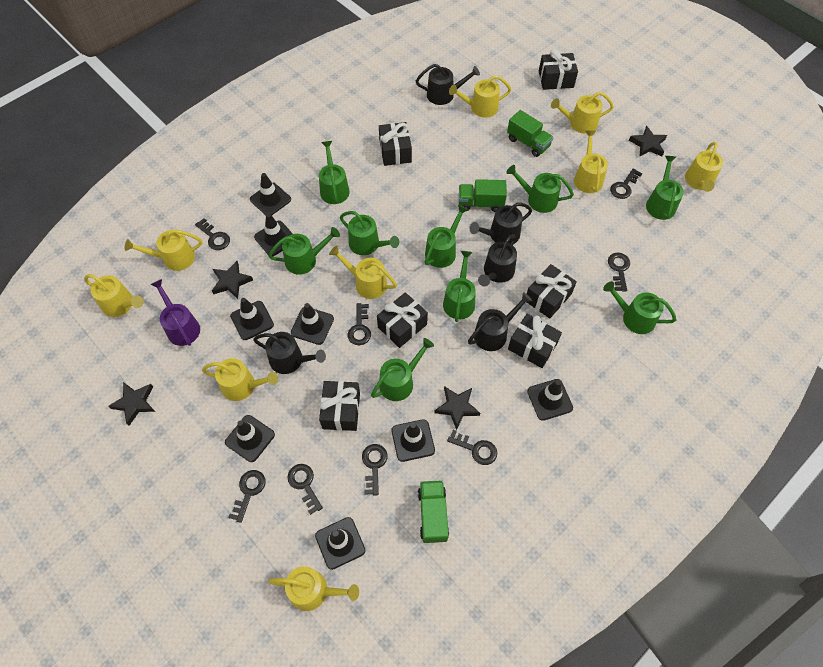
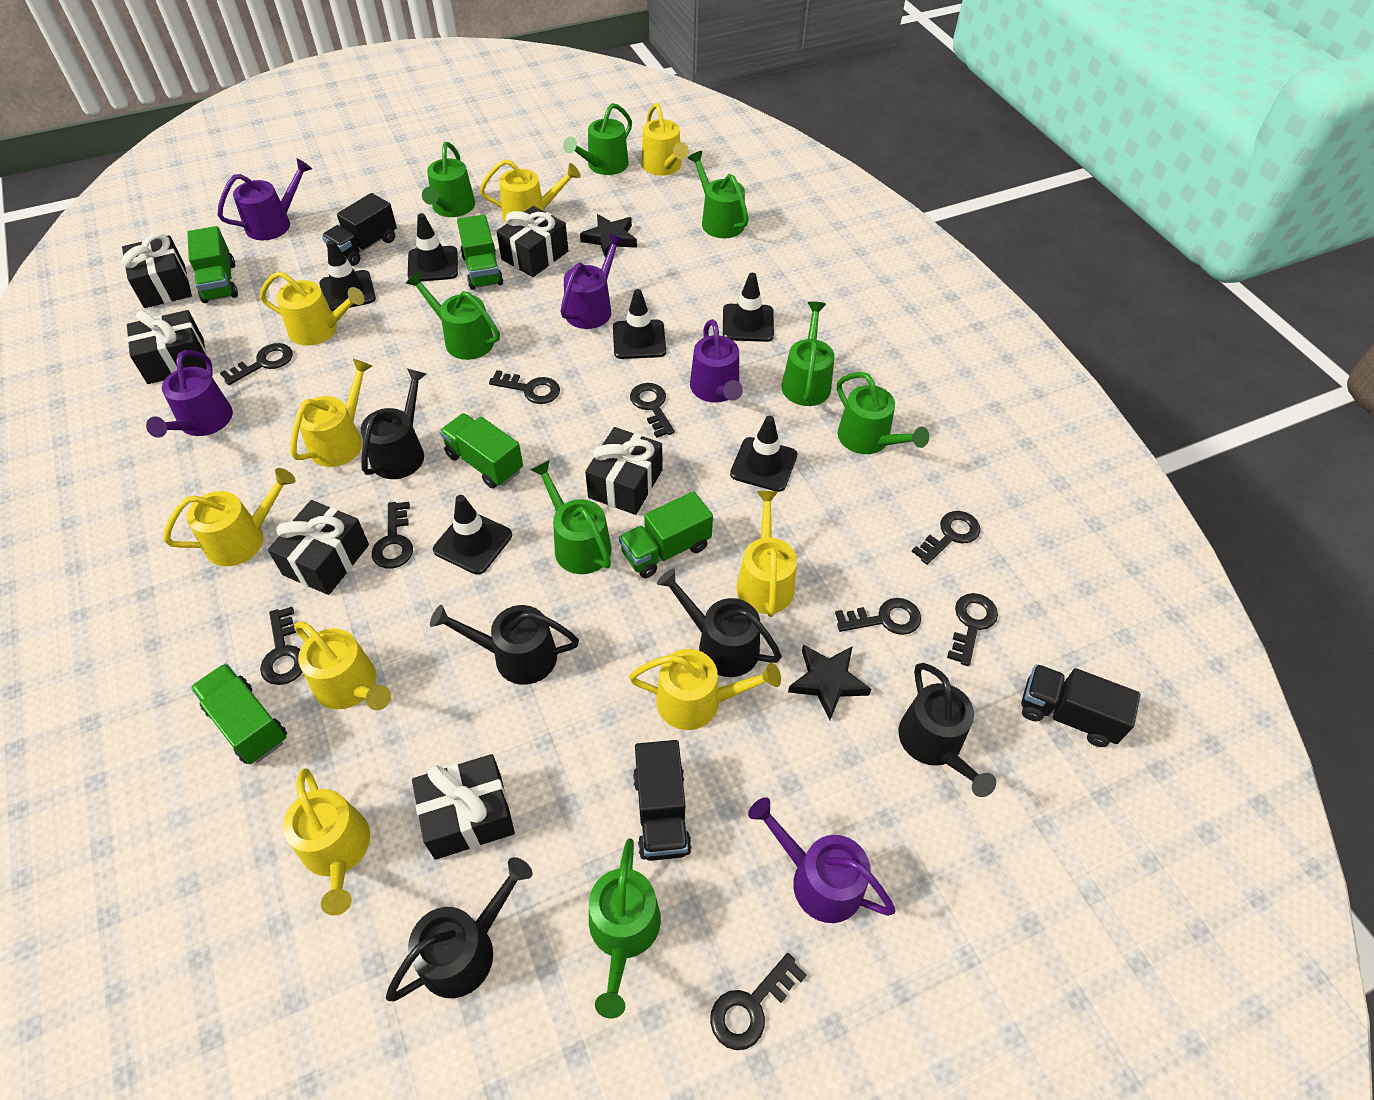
black key: [195,218,230,250] [228,470,266,523] [287,464,323,515] [348,303,371,345] [362,444,388,496] [447,430,497,465] [608,253,630,292] [610,168,642,199] = 8 -> [220,343,293,385] [260,607,302,685] [372,502,413,569] [489,370,560,404] [630,383,675,438] [710,953,807,1050] [835,598,921,635] [911,511,980,565] [947,593,998,666] = 9
black star: [108,382,155,426] [212,261,253,299] [434,386,480,430] [629,126,667,157] = 4 -> [580,214,637,258] [788,644,871,720] = 2
black traffic cone: [225,415,275,462] [230,298,274,340] [250,173,291,215] [254,213,293,256] [291,303,334,345] [315,517,365,570] [392,419,435,462] [527,379,573,421] = 8 -> [319,240,376,311] [408,213,458,282] [433,495,512,575] [613,289,666,359] [723,273,774,342] [730,416,797,492] = 6
black truck: none = 0 -> [322,193,397,266] [633,740,692,861] [1021,664,1141,747] = 3
green truck: [418,480,449,543] [459,179,507,212] [507,110,554,157] = 3 -> [187,226,238,303] [191,663,287,764] [440,413,523,488] [457,215,503,290] [619,491,713,578] = 5
green watering can: [268,227,340,275] [319,141,349,204] [340,211,399,255] [371,338,434,401] [425,205,468,268] [443,251,476,322] [506,165,574,213] [603,281,676,334] [646,156,684,220] = 9 -> [406,271,500,360] [422,142,475,217] [530,460,612,574] [563,103,632,175] [589,839,661,1019] [688,151,749,238] [782,301,835,406] [837,372,929,454] = 8
purple watering can: [150,279,200,346] = 1 -> [146,350,233,438] [217,158,312,240] [561,233,625,329] [690,319,743,403] [748,797,896,923] = 5

